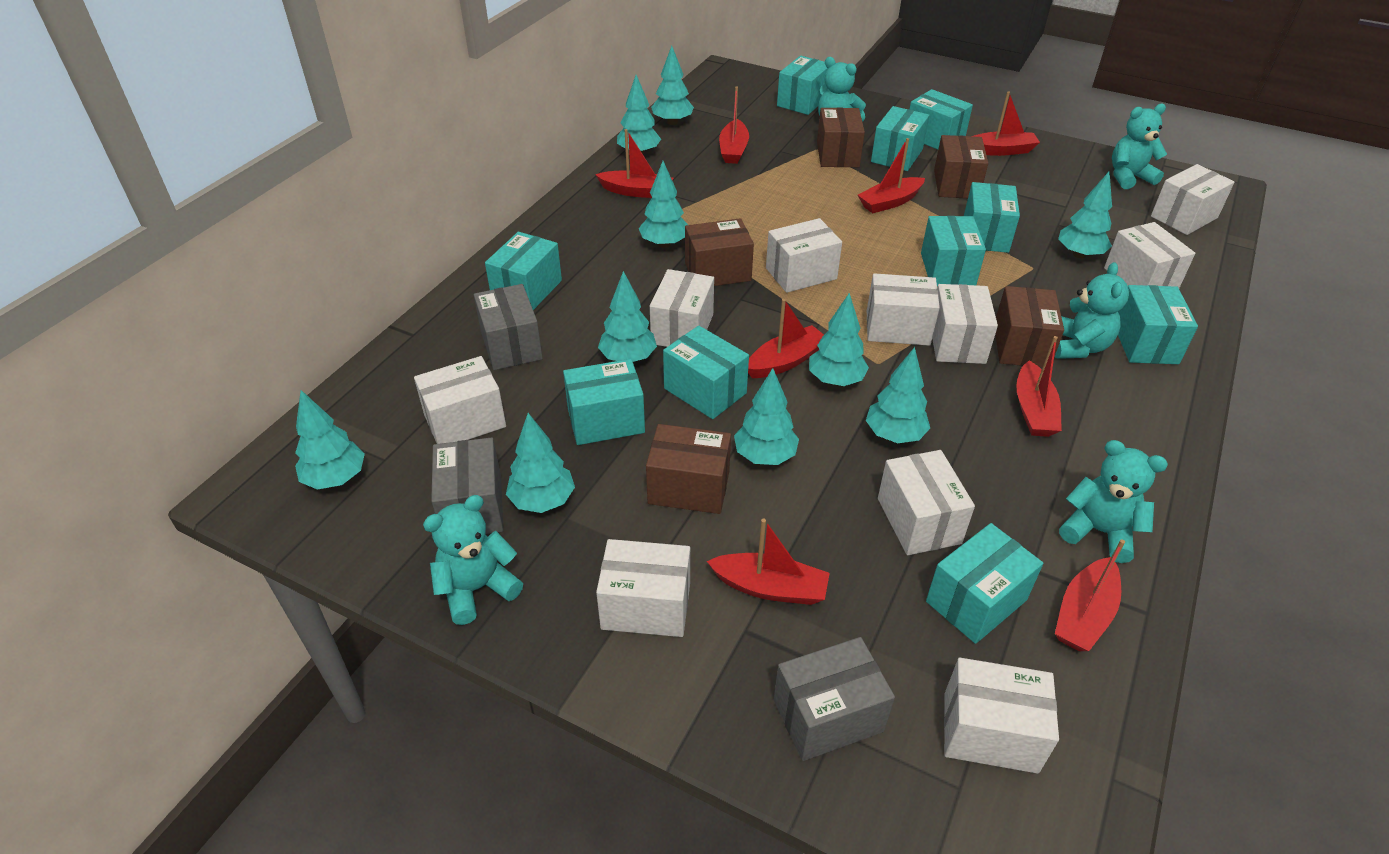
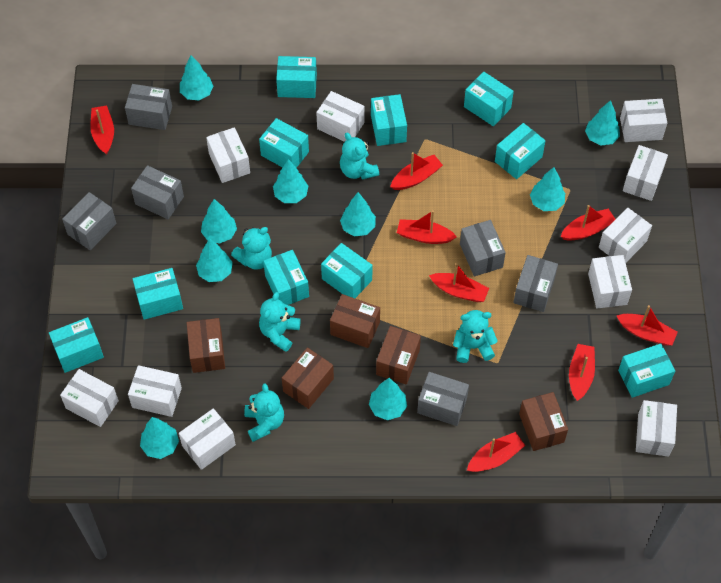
grey box: [431,437,503,534] [474,284,543,370] [774,637,895,761] = 3 -> [62,192,116,250] [125,84,172,130] [131,165,184,219] [417,372,469,426] [460,220,506,276] [513,255,558,312] = 6
turquoise tree: [295,390,365,490] [506,413,575,513] [598,271,657,362] [617,75,661,155] [639,161,688,248] [651,46,694,125] [734,368,799,465] [809,293,869,386] [866,347,930,443] [1058,171,1112,258] = 10 -> [140,417,179,459] [180,55,213,100] [196,238,233,282] [201,199,237,244] [273,159,308,203] [340,192,376,236] [369,378,407,420] [530,167,565,211] [585,100,620,146] = 9

